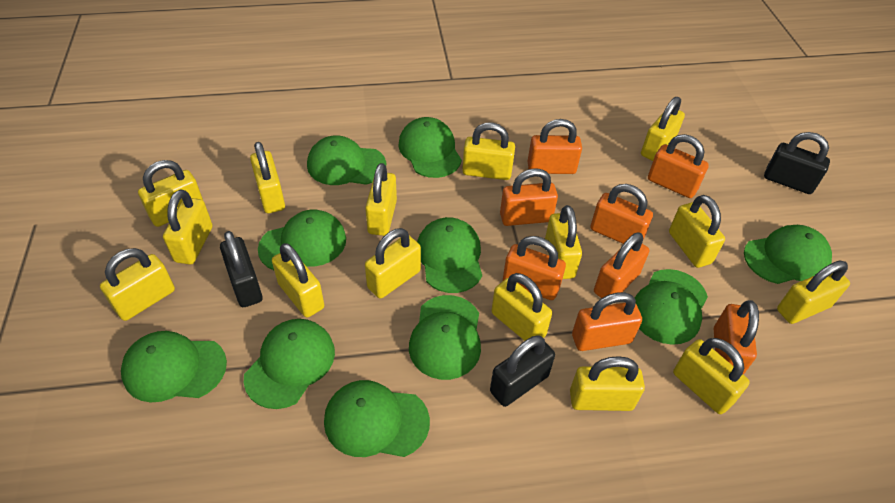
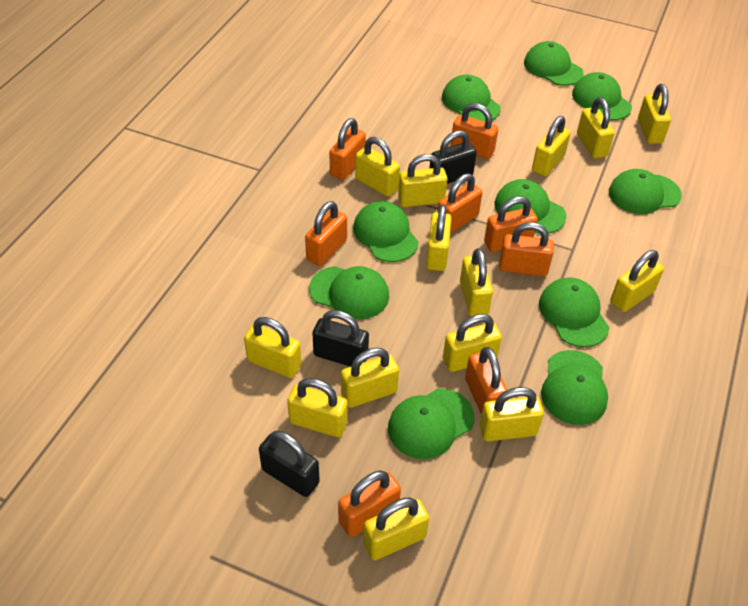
yellow padlock: [100,248,175,321] [138,160,203,227] [163,189,213,265] [250,142,285,213] [272,243,324,317] [365,163,397,236] [365,228,421,299] [462,122,515,180] [491,273,552,341] [545,205,582,279] [570,356,645,411] [641,97,685,161] [669,195,725,268] [673,338,750,414] [777,260,850,324] = 15 -> [244,317,302,378] [287,378,348,437] [341,348,399,408] [355,137,400,197] [363,497,429,560] [398,154,447,207] [426,204,452,271] [443,314,502,372] [460,248,493,316] [480,387,544,441] [532,116,571,176] [577,97,615,159] [610,250,664,312] [638,84,671,144] = 14

